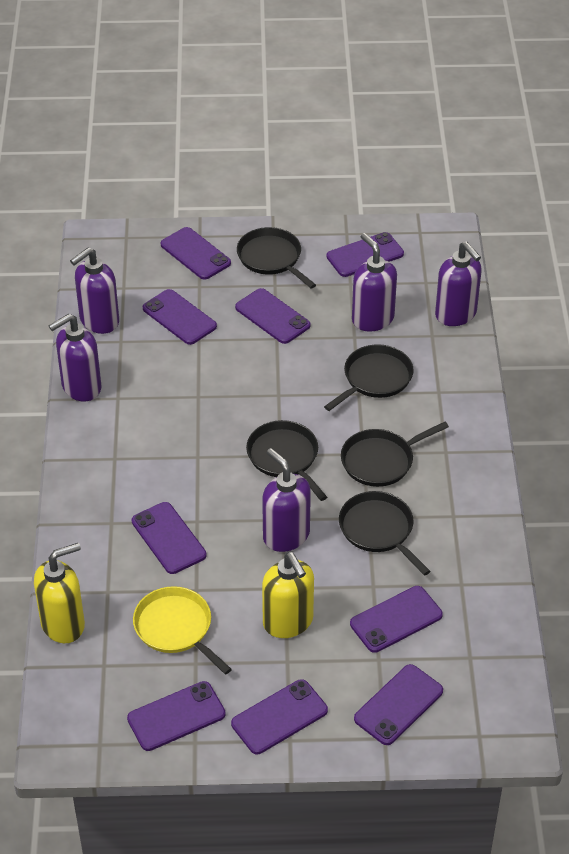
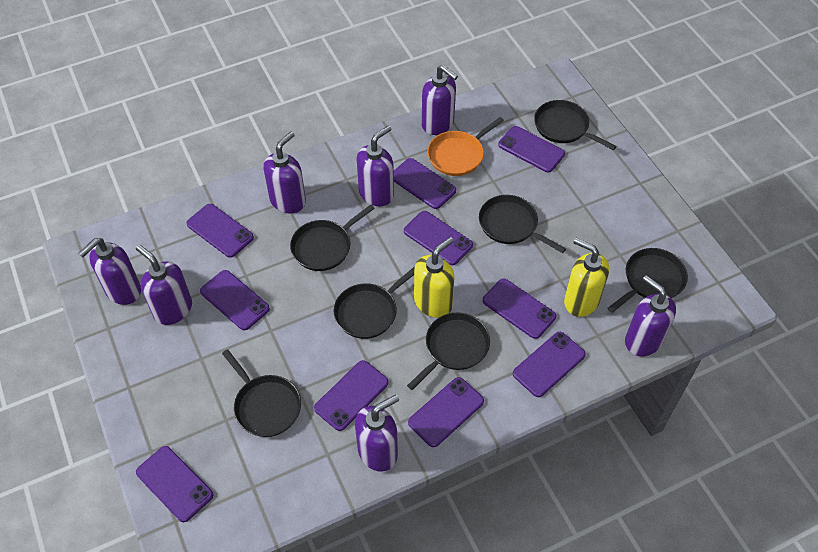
black pan: [237,227,316,289] [246,420,327,501] [324,344,414,411] [339,491,431,576] [341,422,449,487] = 5 -> [222,349,301,437] [290,204,375,271] [334,266,415,339] [407,313,490,390] [479,195,566,253] [534,100,617,150] [608,248,688,313] = 7
orange pan: none = 0 -> [428,117,504,176] = 1
purple phone: [127,681,226,751] [132,502,206,574] [143,289,217,345] [160,227,231,280] [231,679,328,754] [235,288,311,344] [327,232,404,277] [350,586,443,653] [354,664,443,745] = 9 -> [136,446,213,522] [187,204,254,258] [200,270,270,330] [314,360,389,431] [394,158,456,209] [404,211,473,265] [408,377,484,447] [483,279,556,339] [498,126,565,172] [513,332,586,397] = 10
purple soap dispenser: [49,314,102,402] [70,248,119,334] [262,448,311,552] [352,233,397,331] [435,242,481,326] = 5 -> [79,238,141,305] [136,245,192,325] [263,132,306,213] [355,395,399,472] [356,126,394,206] [422,65,458,135] [625,275,676,357] = 7
yellow pan: [133,586,232,675] = 1 -> none = 0

